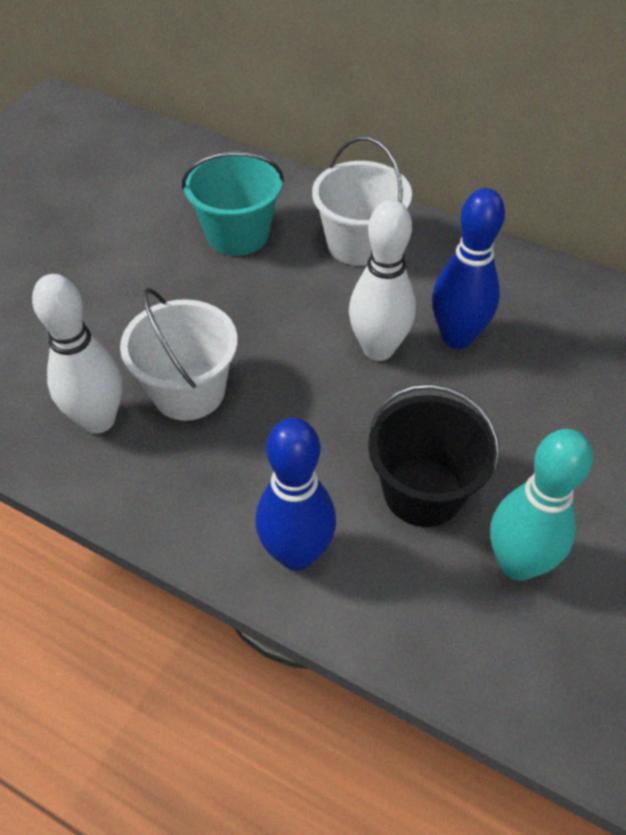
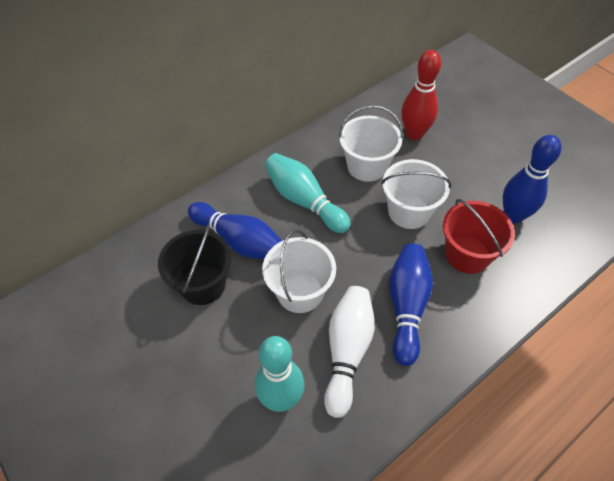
blue bowling pin: [255,418,336,571] [432,188,505,349] = 2 -> [188,202,282,259] [389,243,433,366] [503,135,562,224] = 3
red bowling pin: none = 0 -> [401,50,441,140] = 1
red bucket: none = 0 -> [443,199,515,274] = 1
turquoise bowling pin: [490,429,593,581] = 1 -> [255,336,305,412] [265,153,351,233] = 2
turquoise bucket: [182,152,284,256] = 1 -> none = 0
white bowling pin: [32,274,122,434] [349,200,416,361] = 2 -> [324,286,375,418] = 1
white bucket: [120,288,238,421] [312,137,412,266] = 2 -> [262,230,336,313] [338,105,403,182] [381,159,452,229] = 3

